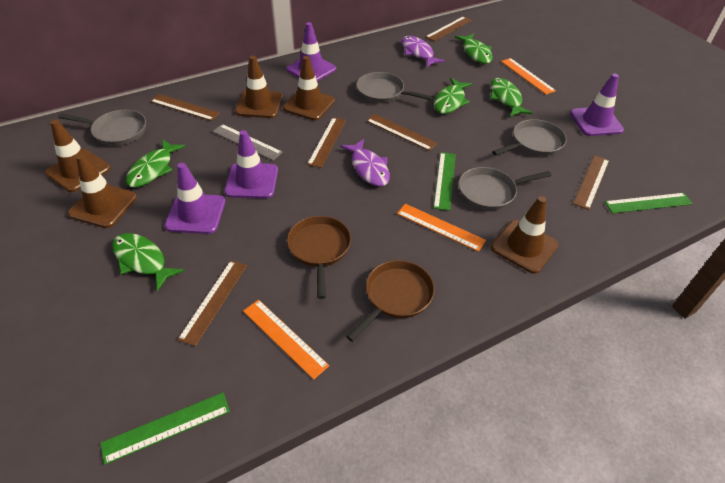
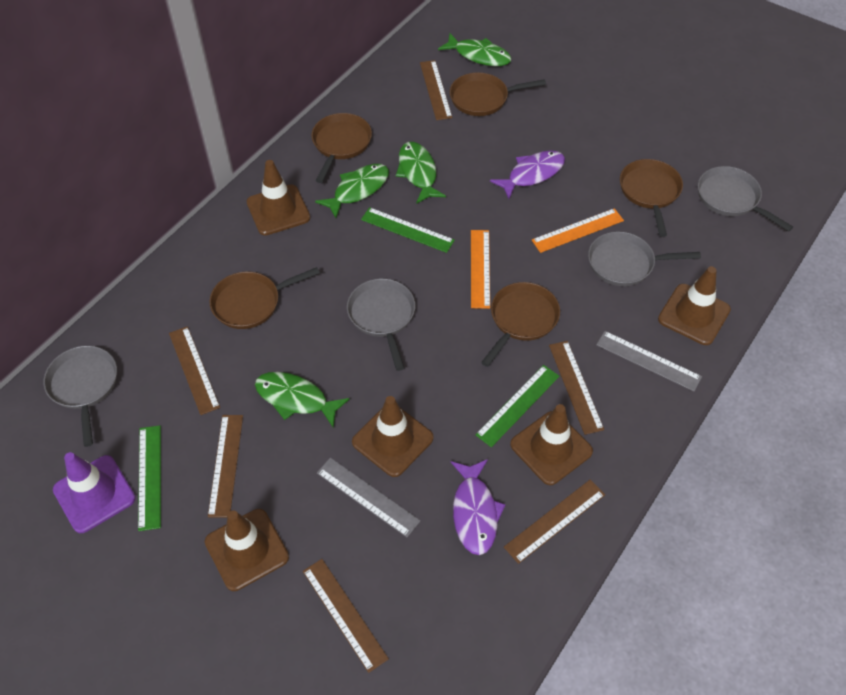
brown pan: [287,216,351,299] [346,260,435,342] = 2 -> [210,267,320,329] [312,113,372,183] [450,72,546,116] [481,282,560,367] [620,159,683,237] = 5
green fish: [112,233,185,291] [126,139,186,188] [434,78,472,114] [455,33,493,64] [490,78,533,117] = 5 -> [255,372,349,428] [315,164,389,218] [396,142,446,204] [438,33,511,66] = 4
grey ruler: [212,124,283,160] = 1 -> [317,458,420,537] [596,331,702,391] = 2
orange ruler: [243,300,329,380] [397,204,486,252] [501,58,556,95] = 3 -> [471,230,490,309] [532,208,624,253] = 2
purple traffic cone: [165,163,226,234] [224,130,278,198] [286,22,336,81] [570,74,624,136] = 4 -> [53,452,136,533] = 1

